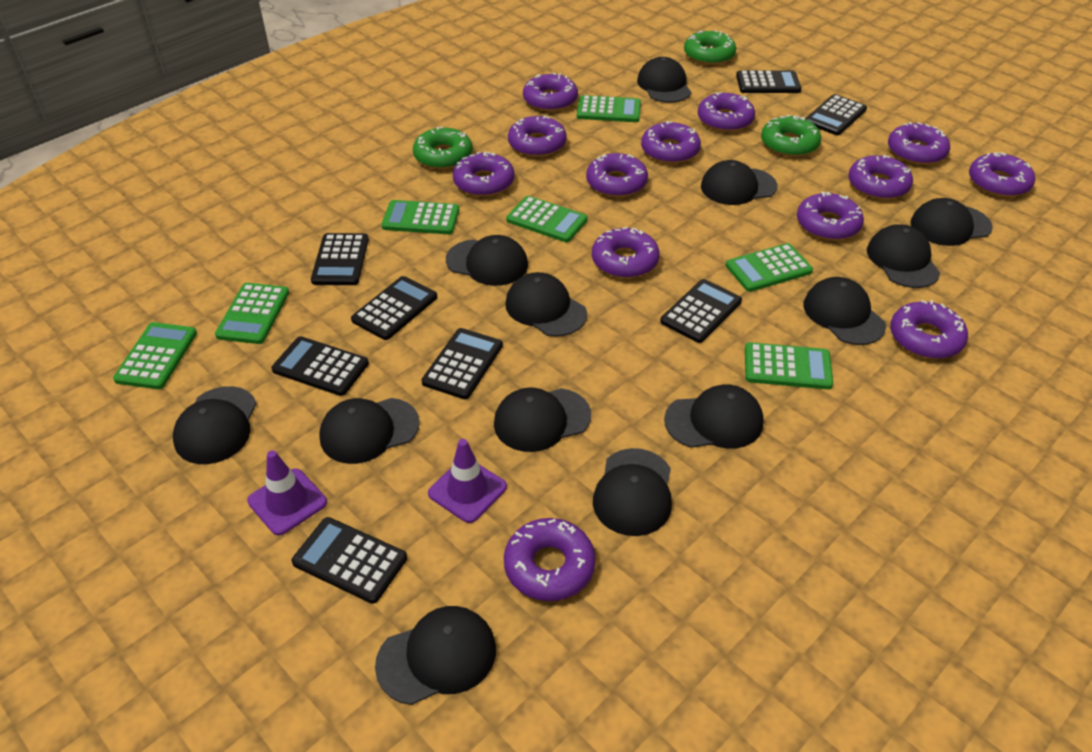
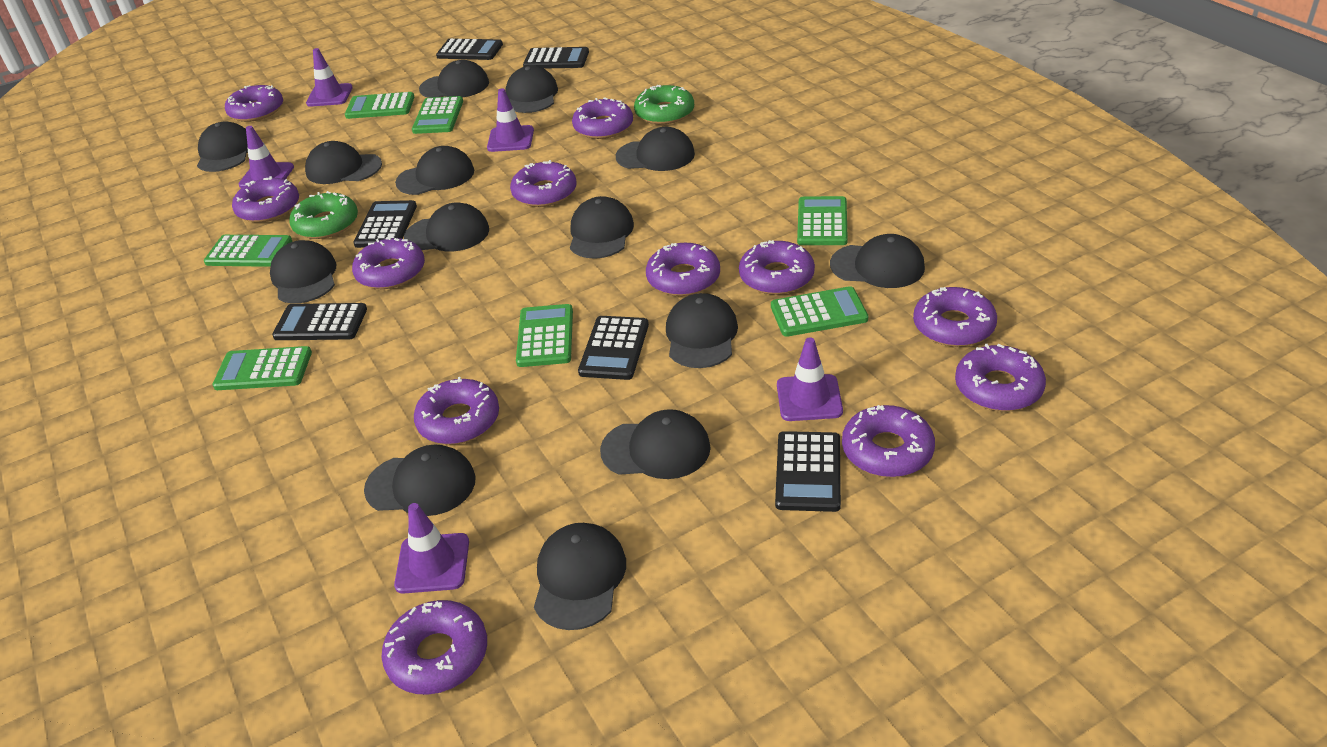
black calculator: [271,336,369,396] [291,517,407,604] [311,233,369,285] [351,276,437,340] [421,328,503,399] [660,279,742,343] [736,70,801,93] [805,94,867,135] = 8 -> [272,303,367,340] [353,200,417,248] [436,38,503,60] [523,47,589,69] [578,316,649,380] [775,431,841,512] = 6
black cap: [173,386,257,464] [319,398,420,464] [375,606,496,705] [446,235,528,286] [494,387,591,452] [505,272,587,337] [593,448,672,536] [637,57,691,103] [664,384,764,448] [701,160,777,205] [804,277,886,345] [867,224,940,288] [910,198,993,246] = 13 -> [197,121,248,172] [270,240,336,303] [305,141,382,184] [364,444,476,516] [395,146,474,195] [404,202,489,251] [419,60,489,98] [506,66,558,113] [534,523,626,630] [570,196,634,259] [600,409,711,479] [616,127,695,171] [666,293,738,368] [830,234,925,288] = 14
green donut: [413,127,473,169] [684,30,736,65] [761,115,821,157] = 3 -> [289,191,358,239] [634,85,694,125] = 2
purple donut: [453,152,514,196] [504,518,596,601] [508,116,567,157] [523,72,578,111] [586,153,648,197] [592,227,660,278] [641,121,701,164] [698,92,755,132] [797,192,864,240] [848,155,913,200] [888,122,950,165] [890,300,968,359] [969,152,1035,197] = 13 -> [225,85,283,122] [232,176,299,223] [352,237,425,289] [381,600,487,695] [414,377,499,444] [510,160,577,207] [572,97,633,139] [646,243,720,296] [739,240,815,295] [842,405,935,477] [913,287,997,347] [955,343,1046,411] = 12
purple traffic cone: [247,450,327,535] [428,439,507,523] = 2 -> [239,126,294,188] [306,48,353,107] [394,503,469,594] [487,88,534,152] [777,337,843,421] = 5

